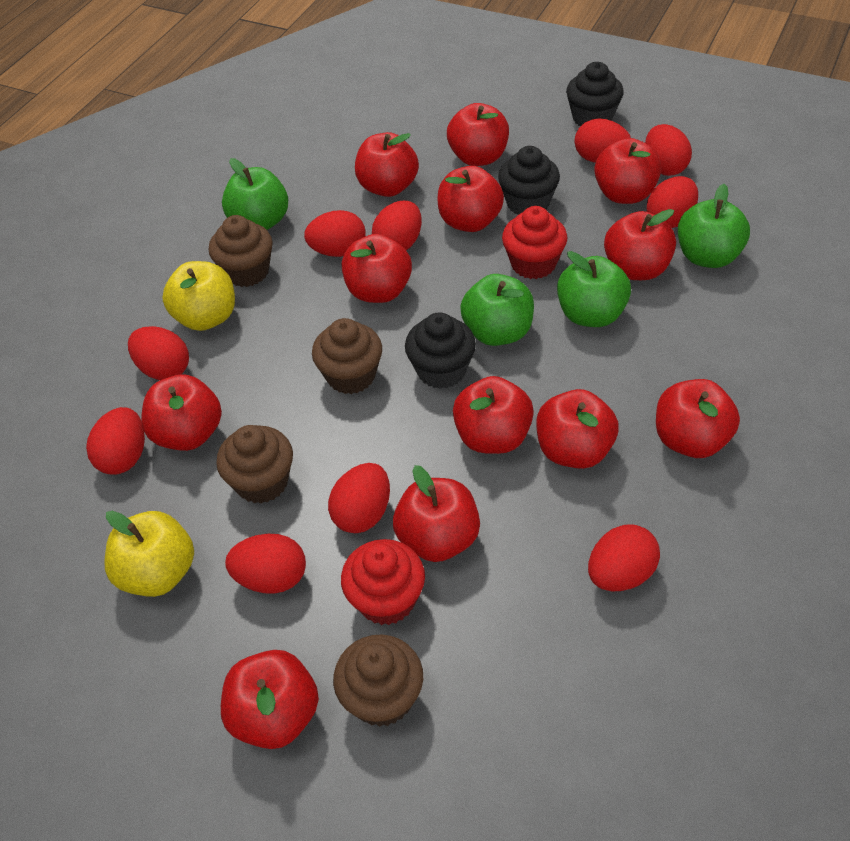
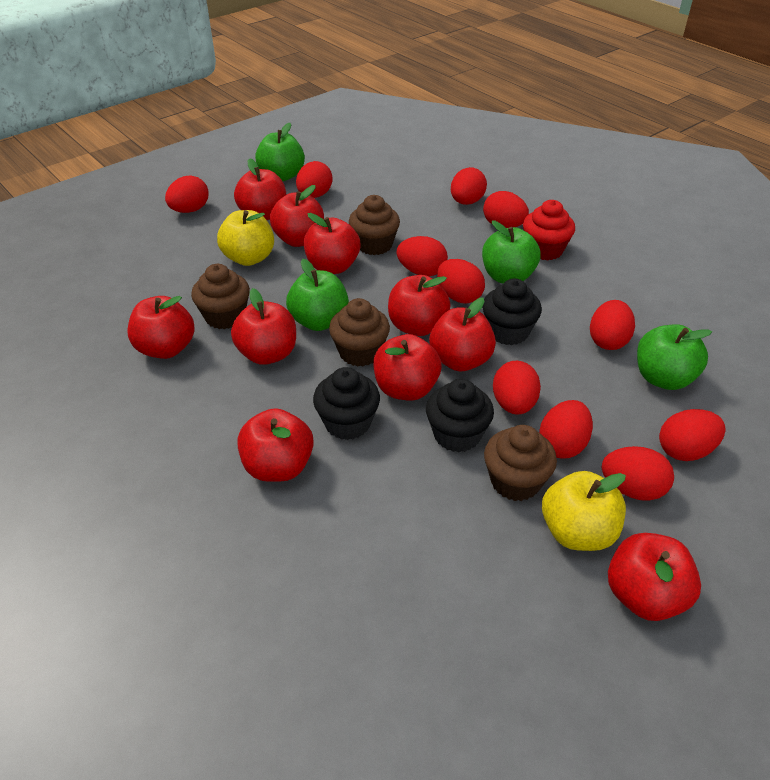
red apple: [141,375,222,451] [221,650,319,749] [342,234,412,303] [355,132,419,197] [393,465,480,562] [438,166,504,232] [447,103,509,166] [453,376,534,454] [536,389,619,469] [594,138,662,204] [604,209,676,280] [656,379,740,458] = 12 -> [128,296,195,359] [231,288,296,365] [234,158,287,220] [237,408,314,482] [270,185,324,247] [304,213,361,274] [373,334,441,401] [388,275,451,336] [429,298,496,371] [608,533,701,621] = 10
red cupcake: [341,539,425,625] [502,206,567,279] = 2 -> [523,200,575,261] = 1
red egg: [86,407,145,475] [128,326,189,380] [225,534,306,594] [304,210,366,257] [328,463,390,533] [372,201,422,250] [575,119,631,163] [588,524,660,591] [645,124,692,176] [647,176,698,228] = 10 -> [165,176,209,213] [296,161,332,198] [396,236,448,276] [437,259,485,304] [451,167,487,205] [483,191,529,228] [493,361,541,415] [539,400,593,459] [590,300,635,350] [602,446,674,501] [659,409,726,461] = 11

